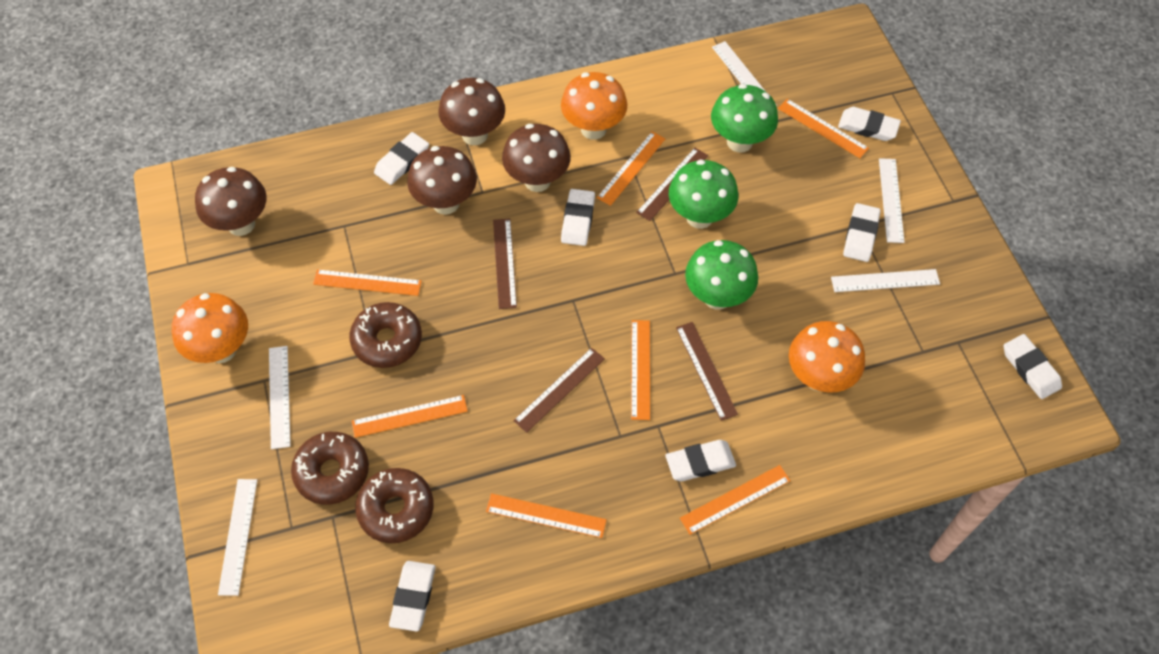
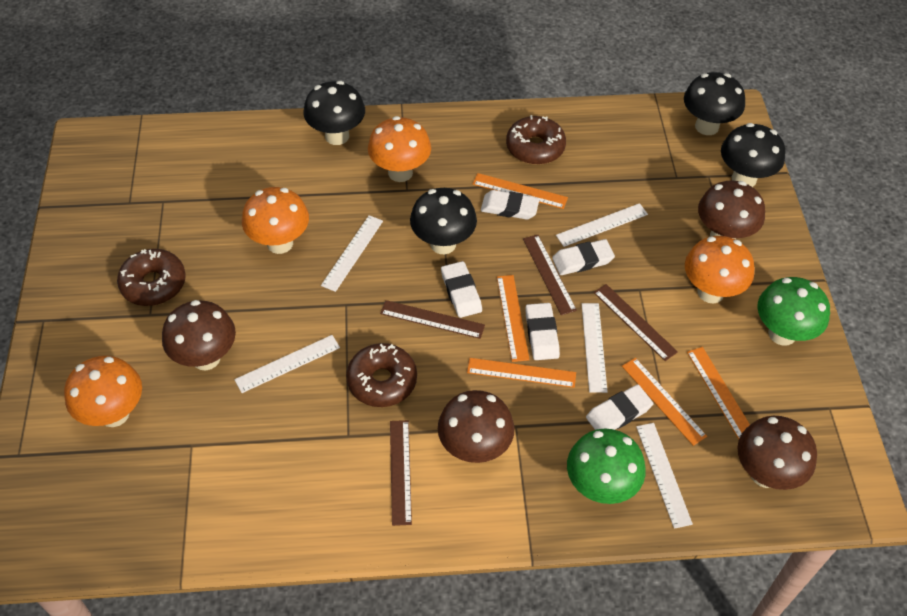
black mushroom: none = 0 -> [303,81,365,145] [410,188,477,254] [684,72,745,135] [721,123,785,187] = 4
green mushroom: [669,160,738,229] [685,240,758,310] [711,84,778,153] = 3 -> [567,428,646,504] [758,277,830,346] = 2
orange mushroom: [172,293,248,363] [561,72,627,140] [789,321,865,393] = 3 -> [64,356,142,427] [242,187,309,254] [368,116,431,182] [685,236,754,303] = 4
orange ruler: [313,269,422,296] [352,395,468,438] [486,493,607,538] [597,132,666,206] [631,320,650,420] [680,465,791,535] [778,99,869,158] = 7 -> [467,358,576,388] [473,173,568,209] [497,275,530,362] [622,358,707,446] [687,347,750,439] = 5
white eraser: [374,132,429,185] [389,561,435,632] [561,189,595,246] [665,440,736,481] [838,107,901,141] [843,203,881,262] [1004,334,1062,399] = 7 -> [441,261,482,318] [481,190,539,220] [525,303,560,360] [552,239,615,275] [586,384,653,430] = 5

